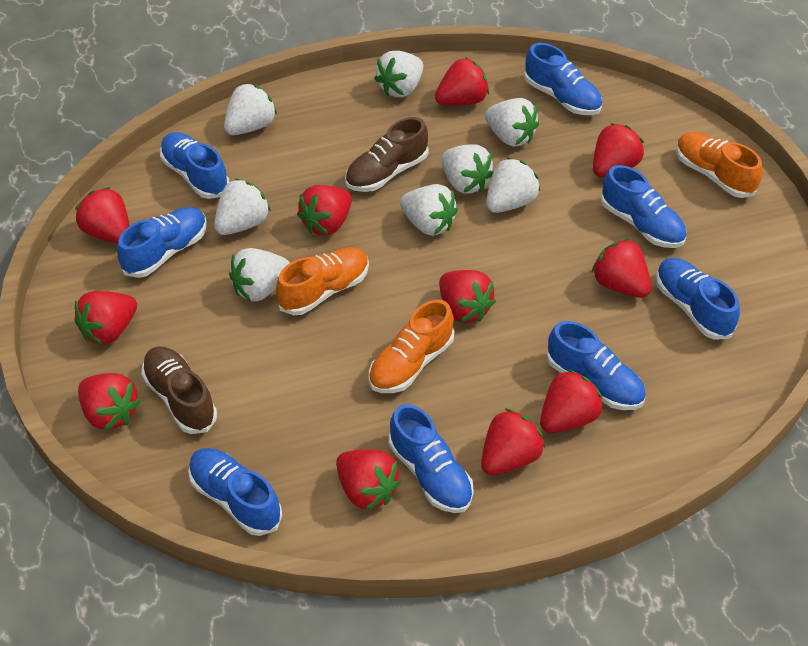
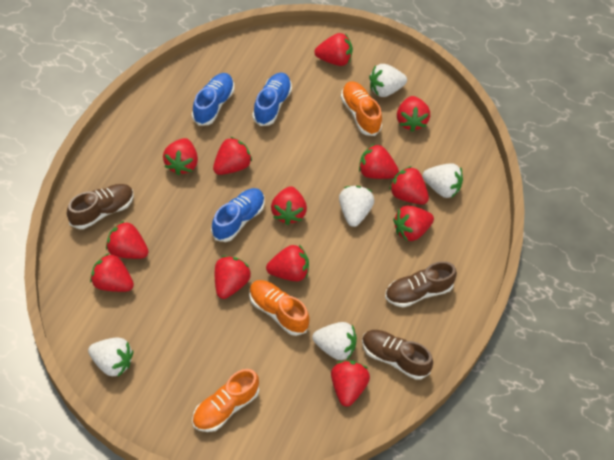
blue shoe: [117,207,207,278] [160,132,229,199] [188,448,282,536] [389,404,474,513] [524,43,602,115] [547,321,646,410] [600,165,686,248] [656,258,740,340] = 8 -> [192,73,234,126] [211,188,265,242] [252,73,292,126] = 3
brown shoe: [141,346,217,434] [345,117,429,192] = 2 -> [67,184,134,229] [362,330,433,380] [385,261,457,307] = 3
red strawberry: [74,291,137,345] [75,187,130,243] [78,373,141,431] [297,185,352,235] [336,449,402,511] [435,58,489,106] [439,270,496,323] [481,409,545,476] [540,369,603,433] [591,238,651,298] [593,123,644,177] = 11 -> [90,253,134,292] [106,221,149,259] [163,138,198,175] [213,137,252,175] [215,256,251,299] [266,245,309,281] [271,186,307,225] [314,33,353,66] [331,360,370,407] [359,144,399,179] [389,166,429,205] [393,205,434,241] [397,96,430,132] = 13
white strawberry: [214,179,271,235] [224,83,277,135] [229,248,290,301] [374,51,423,97] [400,184,458,236] [441,144,494,194] [485,98,539,147] [486,158,540,213] = 8 -> [88,338,133,377] [312,322,357,360] [339,186,374,227] [369,64,407,97] [423,163,463,198] = 5

